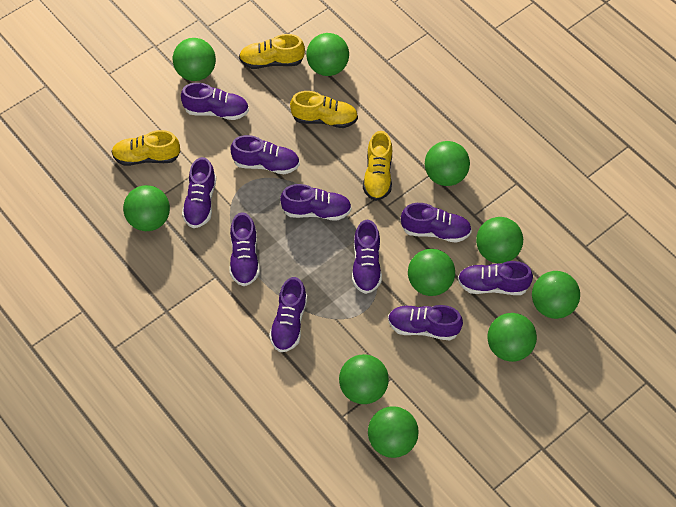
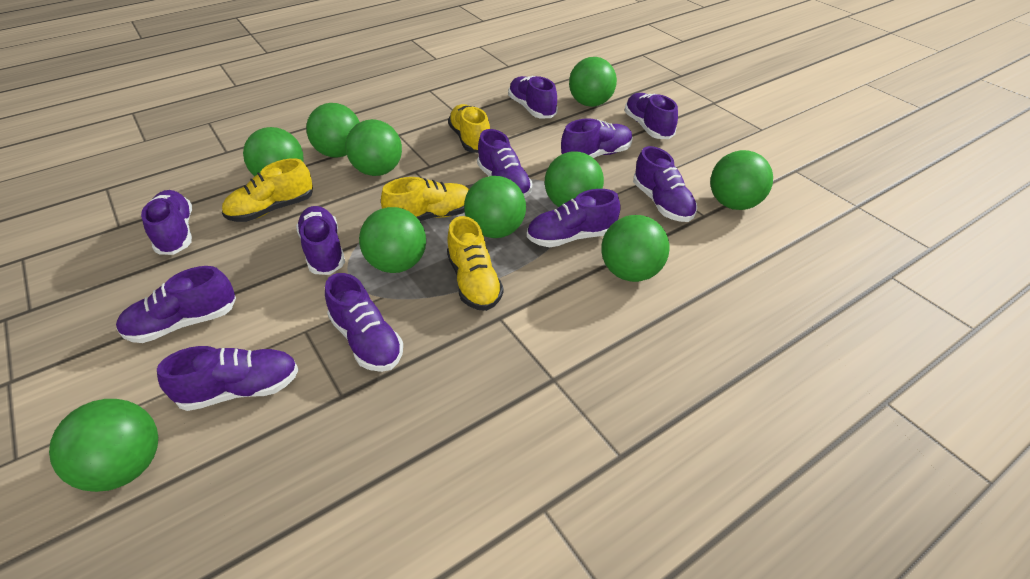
purple shoe: [181,83,249,120] [182,157,216,228] [230,212,260,286] [231,135,300,174] [269,277,307,352] [280,184,352,221] [352,220,382,294] [388,305,463,340] [401,203,472,243] [458,261,533,295] = 10 -> [116,266,236,343] [141,190,192,255] [157,346,299,411] [296,206,345,275] [325,273,403,372] [477,129,532,198] [508,76,558,118] [527,189,621,247] [561,118,633,158] [625,93,678,139] [633,146,697,222] = 11

